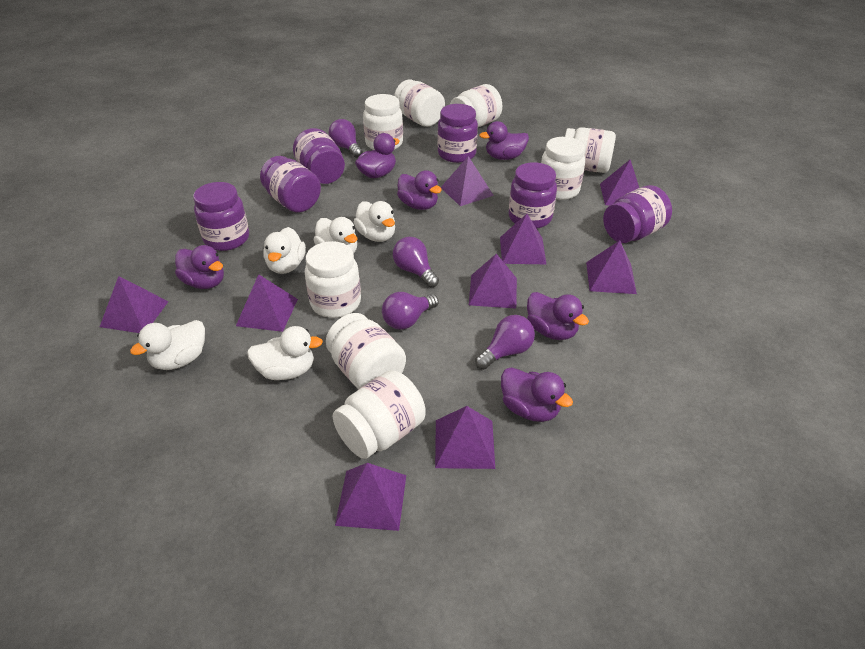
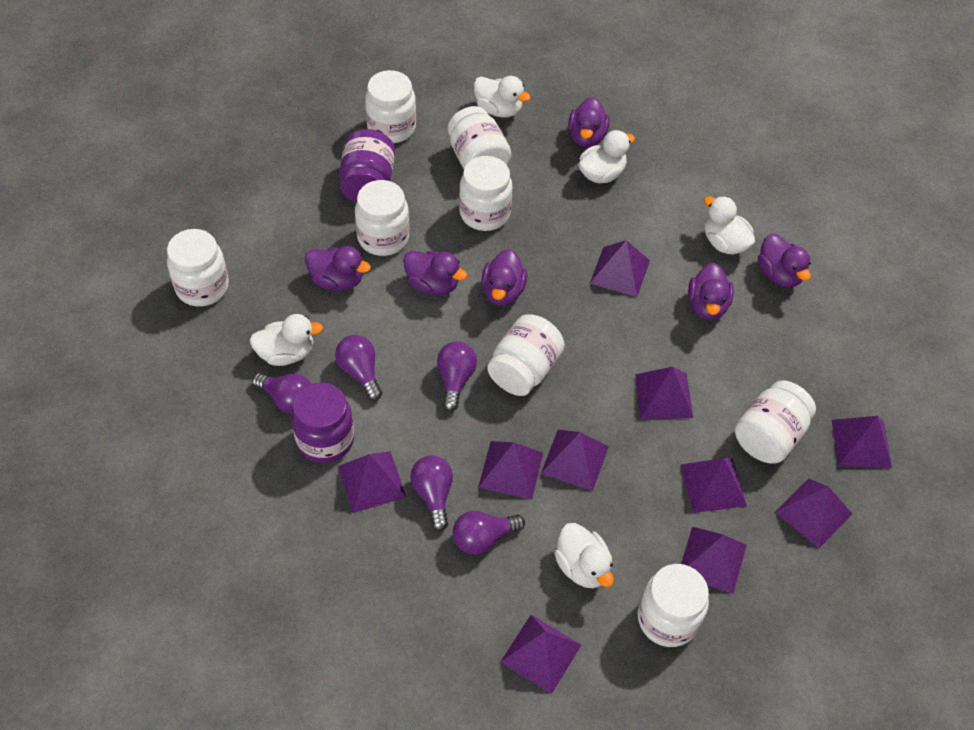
purple jar: [193,182,249,251] [260,156,321,213] [293,128,345,184] [437,104,478,163] [509,162,557,229] [603,185,672,243] = 6 -> [291,382,354,463] [339,129,395,203] = 2
purple light bulb: [328,119,363,158] [382,292,439,330] [393,237,439,287] [475,315,535,369] = 4 -> [252,373,312,414] [335,335,382,401] [410,455,453,531] [437,341,477,411] [453,511,525,555] = 5
purple pyramid: [100,276,169,333] [236,274,298,332] [335,463,406,531] [435,406,495,469] [440,156,494,206] [469,254,517,309] [500,214,546,264] [586,240,637,294] [600,160,639,205] = 9 -> [338,451,406,513] [478,441,543,500] [501,615,581,694] [541,430,609,491] [590,240,650,297] [635,367,693,419] [681,458,747,513] [681,527,747,594] [775,478,852,548] [832,416,892,468] = 10

